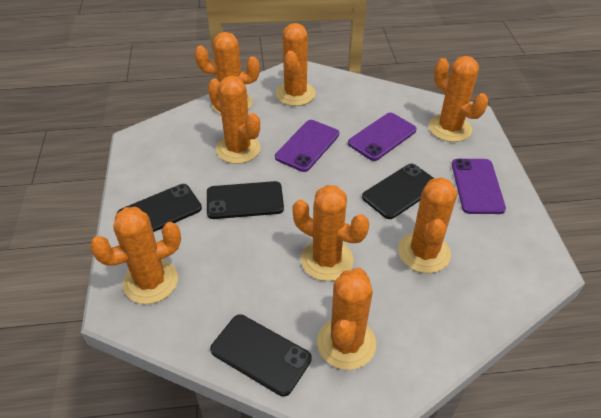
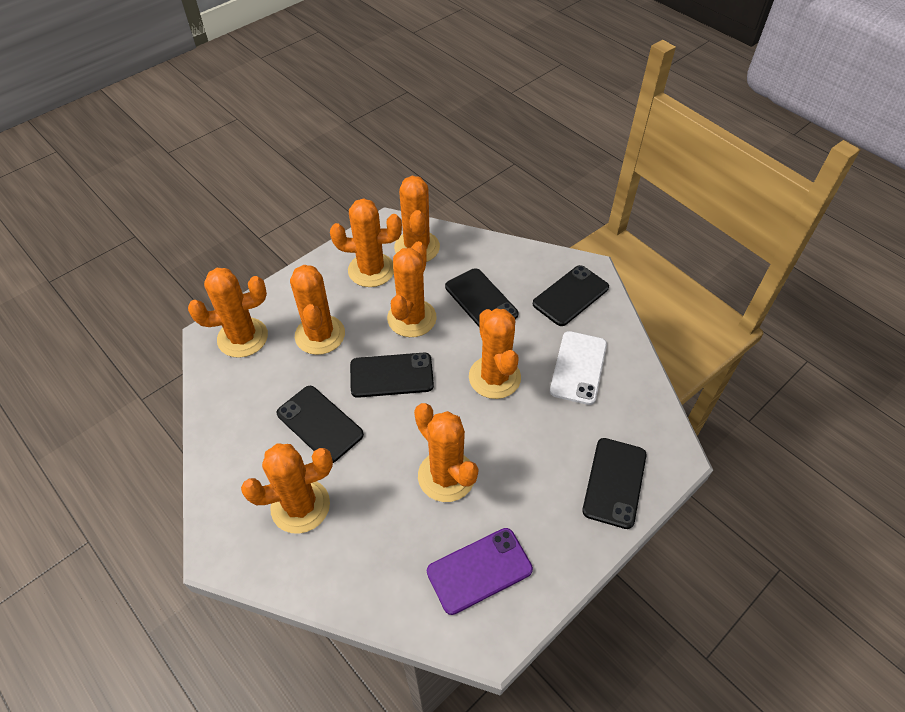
black phone: [117,184,202,232] [207,181,284,219] [210,314,312,397] [362,164,434,219] = 4 -> [277,386,364,463] [350,353,434,398] [445,268,519,327] [533,265,609,326] [582,438,646,529] = 5
purple phone: [275,120,339,172] [348,113,417,161] [452,159,506,214] = 3 -> [427,528,533,615] = 1
white phone: none = 0 -> [550,331,607,405] = 1

